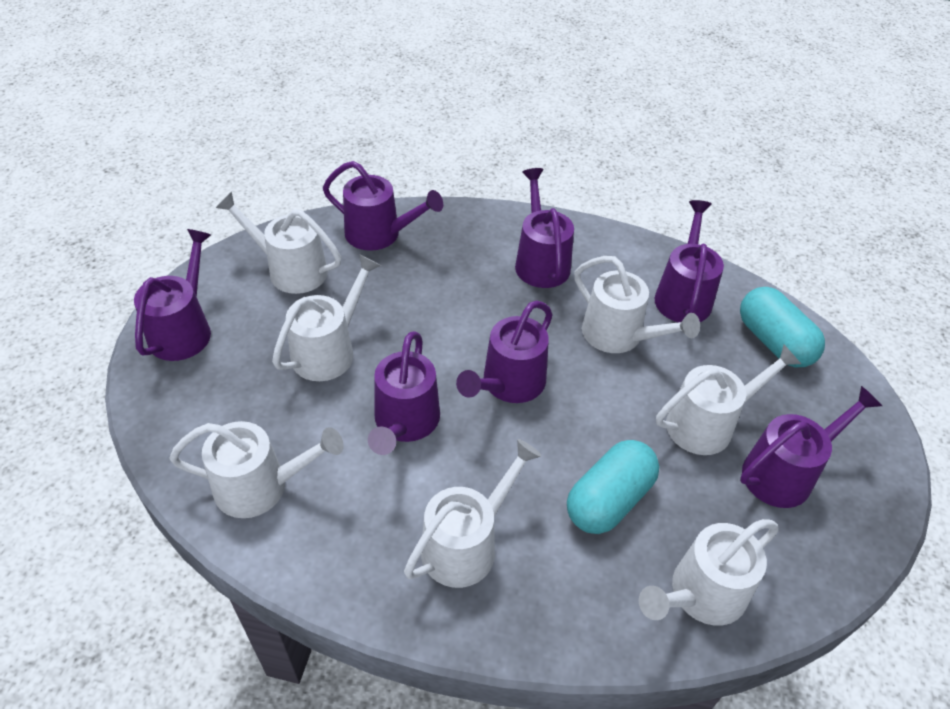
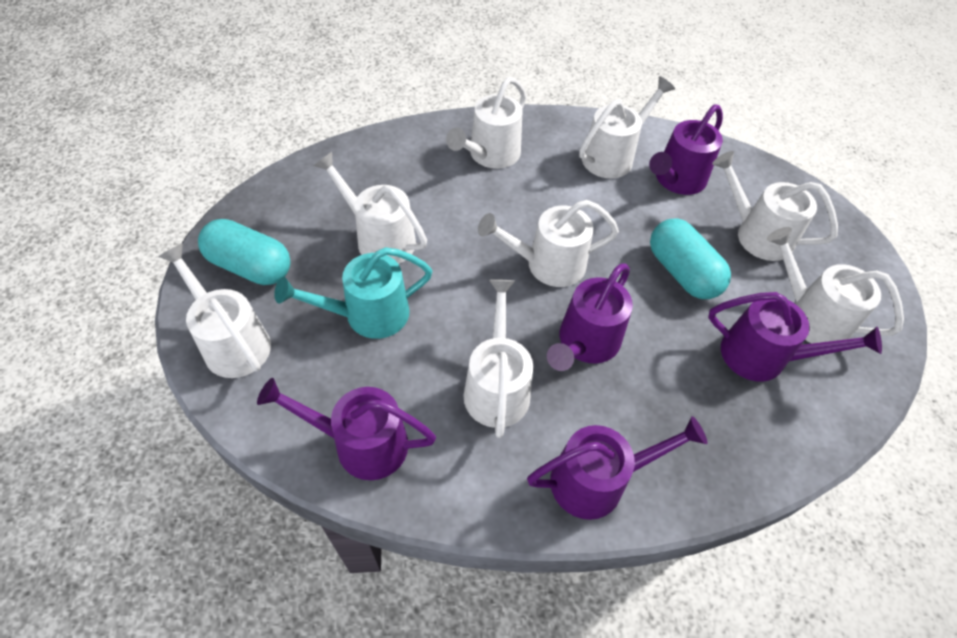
purple watering can: [134,229,211,361] [323,161,443,251] [368,331,440,455] [456,301,553,403] [515,168,574,288] [654,200,724,322] [740,386,882,508] = 7 -> [257,378,436,480] [527,416,707,520] [547,264,633,371] [649,104,723,195] [708,292,882,382] = 5
turquoise watering can: none = 0 -> [274,247,432,339] = 1
white watering can: [169,421,344,518] [216,192,341,294] [272,254,381,381] [404,439,542,588] [574,256,700,353] [639,519,778,626] [656,345,801,455] = 7 -> [158,244,271,378] [314,152,427,264] [446,77,527,169] [464,279,533,438] [478,200,619,287] [579,76,675,178] [712,151,838,261] [767,227,904,344] = 8

